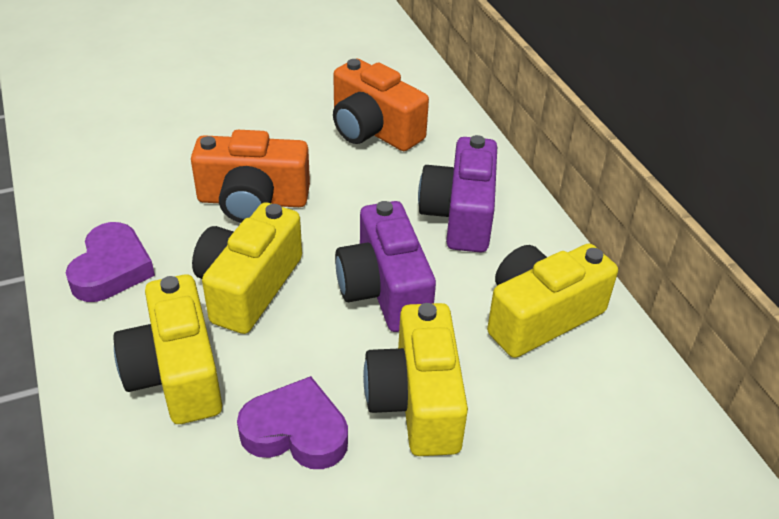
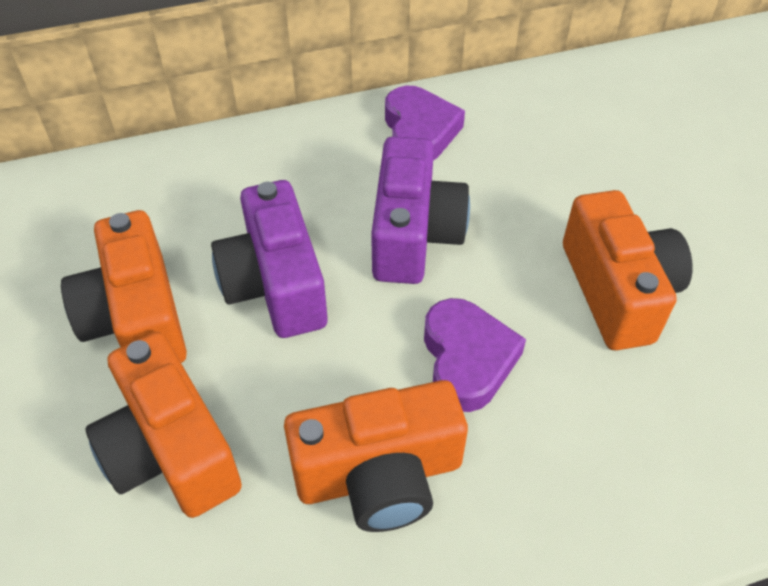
orange camera: [191,130,310,223] [333,58,429,151] = 2 -> [61,210,187,363] [86,332,242,518] [284,380,468,532] [563,190,693,350] = 4
yellow camera: [113,274,222,424] [192,203,302,334] [363,303,468,456] [487,244,618,358] = 4 -> none = 0

